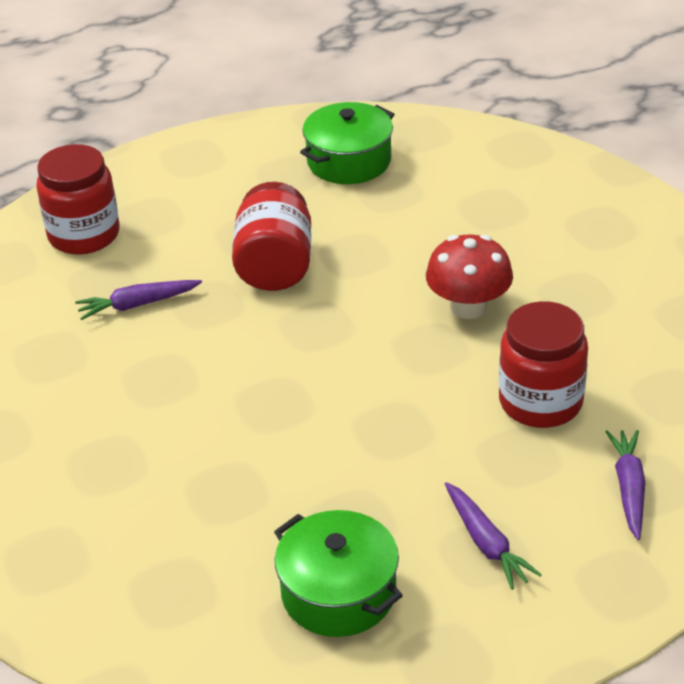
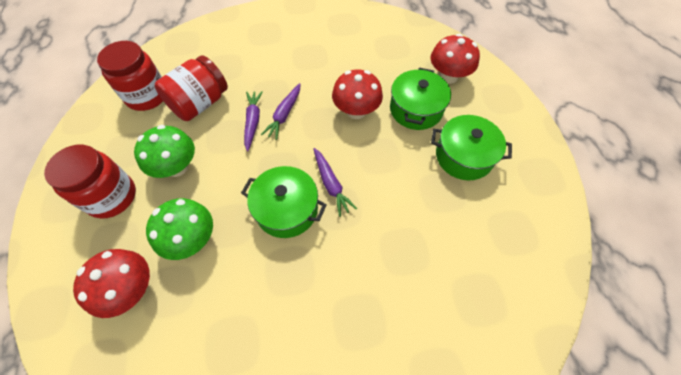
green mushroom: none = 0 -> [134,125,195,178] [146,198,213,260] = 2
green pot: [274,510,403,637] [300,102,394,184] = 2 -> [241,166,326,238] [390,67,451,130] [431,115,512,180] = 3
red mushroom: [426,235,513,319] = 1 -> [73,249,150,318] [332,70,383,119] [431,34,480,84] = 3

